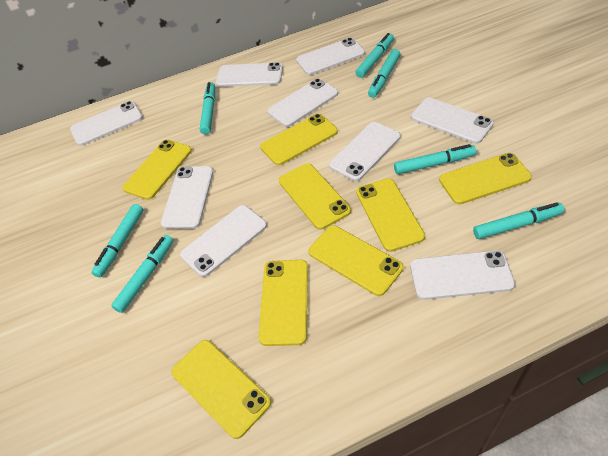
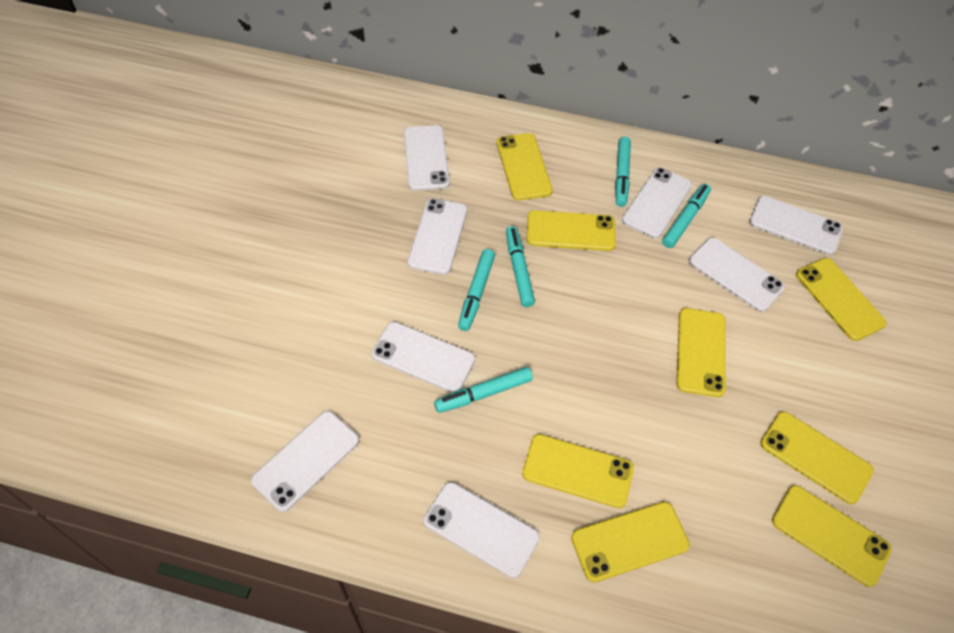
turquoise marker: [92,204,143,278] [111,235,173,313] [200,82,215,135] [355,33,394,78] [368,49,400,98] [394,144,476,174] [473,202,564,239] = 7 -> [434,367,533,413] [458,249,495,331] [506,226,535,307] [615,137,631,207] [662,184,711,248] = 5
white phone: [70,101,143,146] [161,166,214,229] [180,205,267,277] [216,62,283,87] [267,79,338,127] [296,38,365,75] [329,122,401,181] [410,250,515,300] [411,98,494,144] = 9 -> [251,411,359,512] [371,322,475,393] [404,125,450,191] [408,198,467,275] [424,482,540,578] [622,167,692,238] [689,237,785,312] [749,196,843,255] = 8

